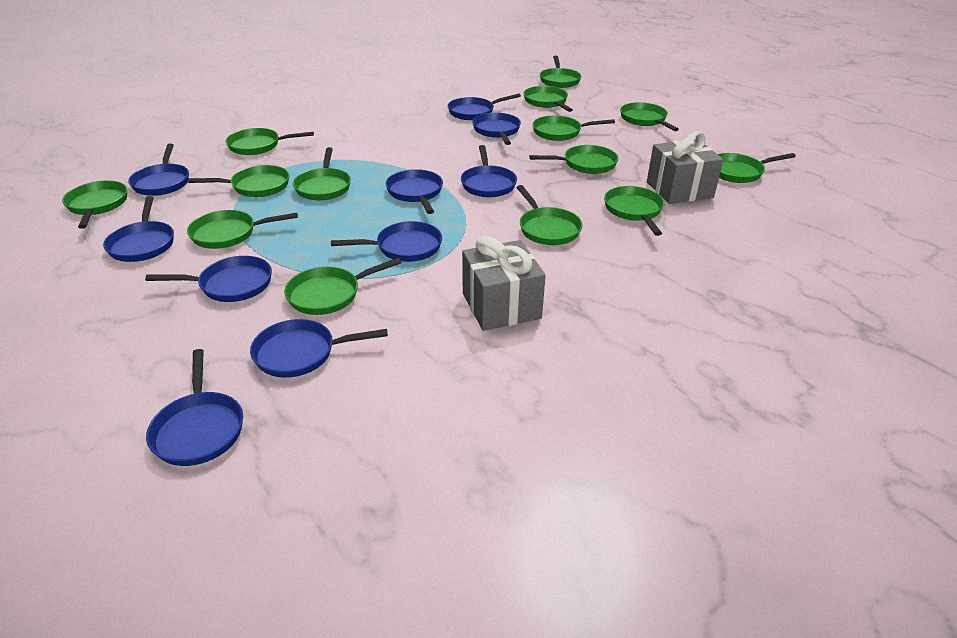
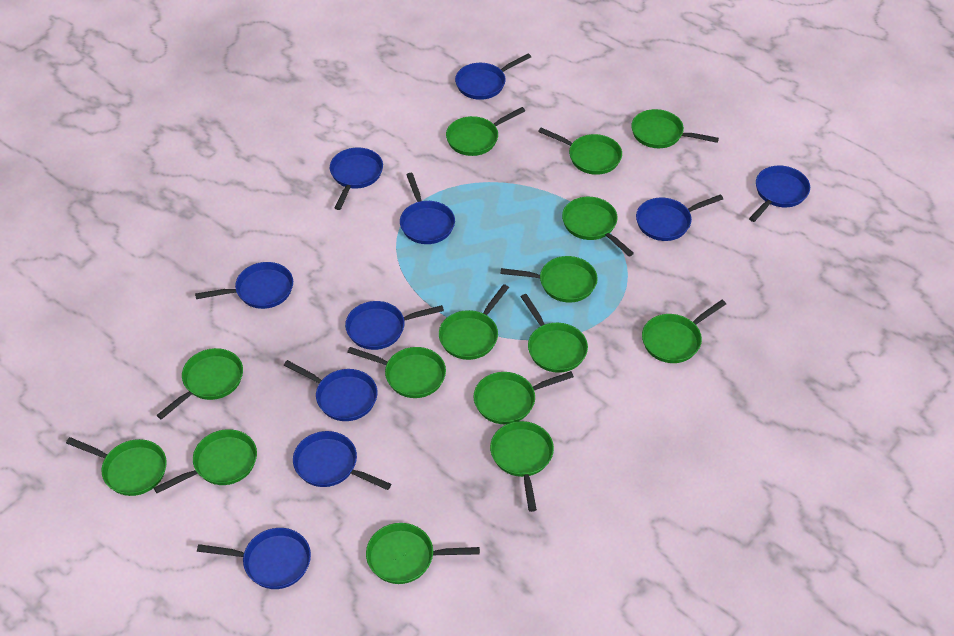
green pan: [62,181,127,229] [187,210,298,249] [188,165,289,197] [226,128,314,155] [284,258,401,315] [293,147,351,201] [516,185,583,245] [523,86,573,112] [529,145,618,174] [532,115,615,141] [540,55,582,88] [604,186,665,236] [620,102,679,131] [718,153,796,183] = 14 -> [66,437,167,496] [154,429,257,493] [156,348,243,420] [347,347,446,398] [366,523,480,584] [439,284,509,360] [446,107,525,156] [473,371,574,424] [490,421,554,512] [501,256,598,302] [521,294,588,373] [538,128,622,175] [562,197,634,256] [631,109,719,148] [642,300,726,363] = 15
grey gift: [462,236,546,331] [647,131,724,204] = 2 -> none = 0

